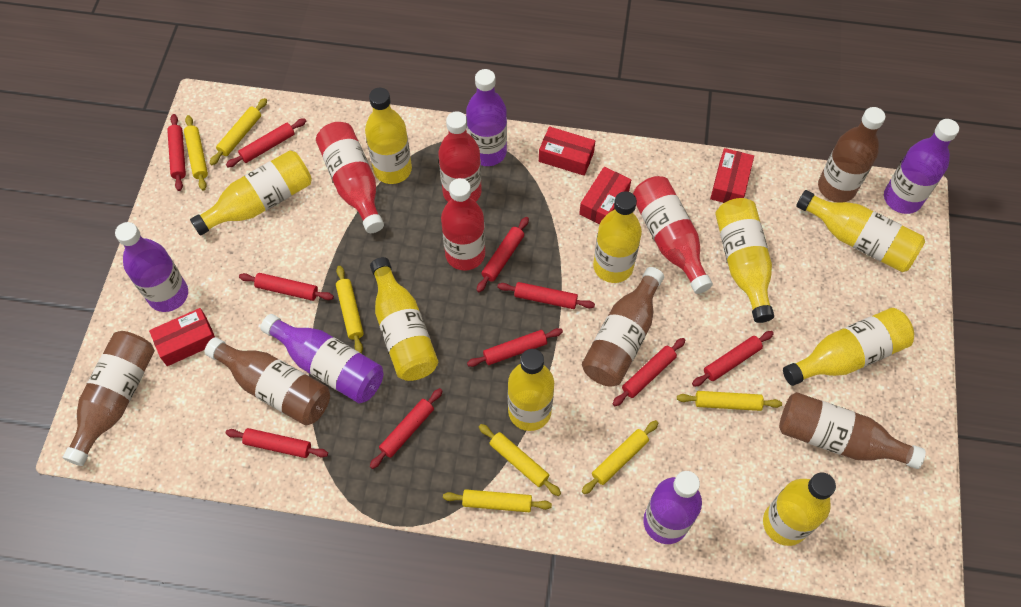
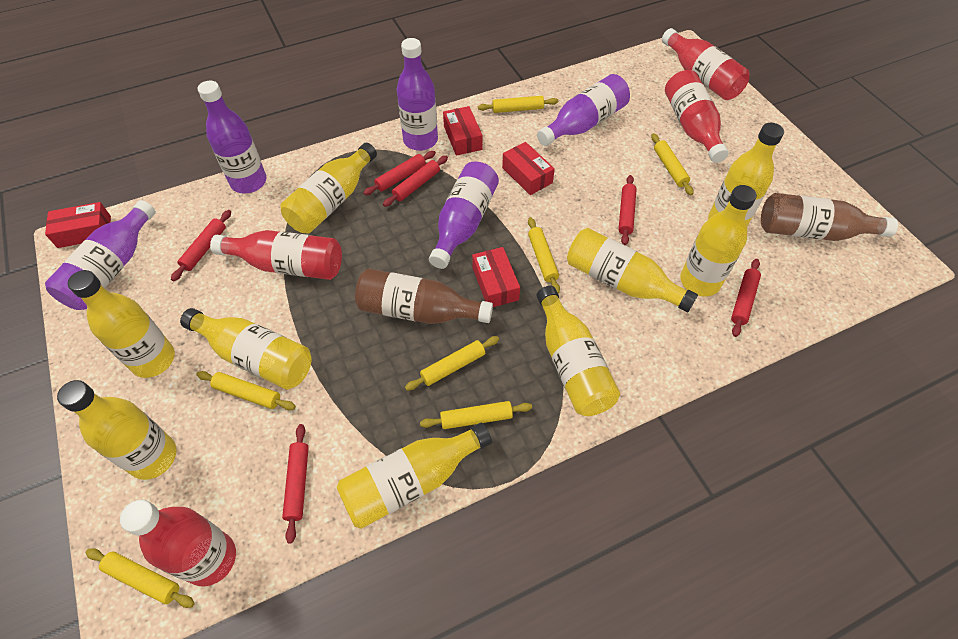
brown bottle: [63,331,155,466] [205,337,330,426] [582,267,664,387] [779,392,926,469] [818,107,885,203] = 5 -> [355,268,493,324] [761,193,898,241] = 2
red rolling pin: [167,114,186,191] [226,118,306,167] [226,428,328,458] [239,273,334,301] [370,388,443,469] [467,328,563,367] [476,217,529,292] [497,282,595,309] [613,338,685,406] [692,331,774,387] = 10 -> [171,210,231,281] [282,424,309,544] [363,151,436,195] [383,156,448,207] [618,175,637,245] [731,259,761,337] = 6

